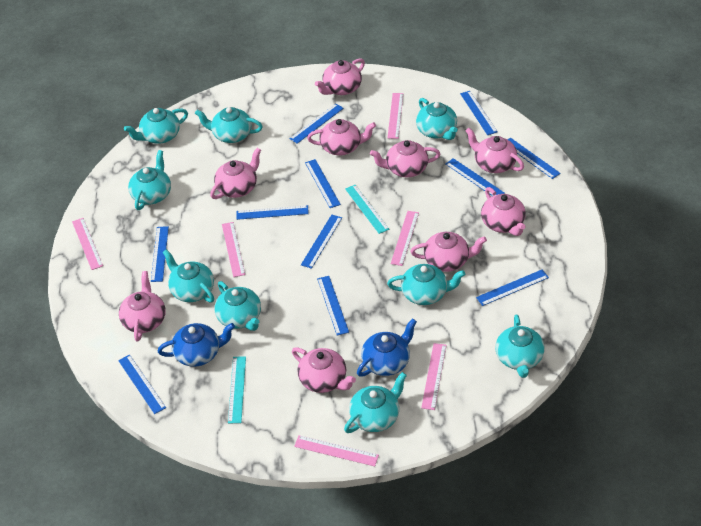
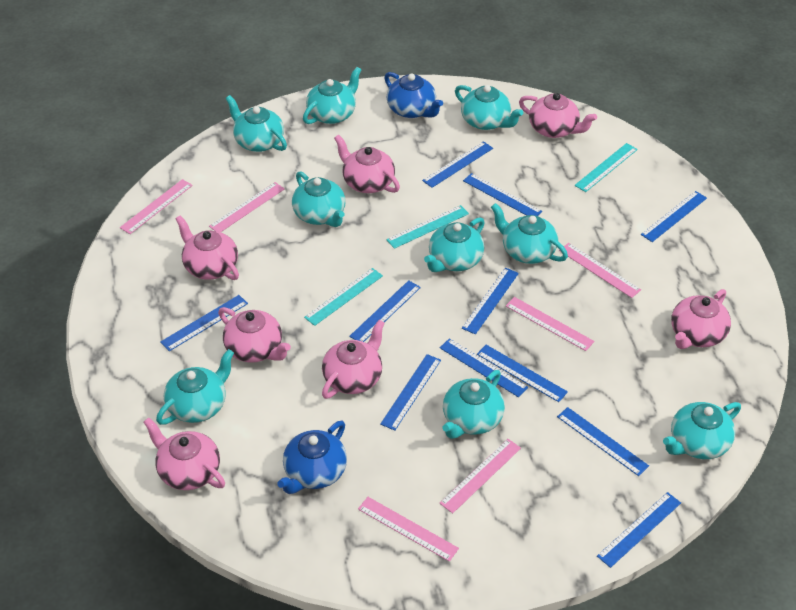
pink teapot: [119,271,166,342] [210,148,261,199] [292,347,356,393] [307,119,376,156] [315,58,365,95] [370,140,440,177] [410,232,487,272] [465,128,524,173] [481,187,526,236] = 9 -> [144,417,225,490] [175,215,239,280] [218,307,291,363] [322,320,385,399] [334,135,400,193] [519,93,597,138] [671,289,731,349] = 7
turquoise ruler: [228,356,246,424] [345,185,389,234] = 2 -> [304,268,383,326] [386,205,469,249] [574,143,638,192] = 3

